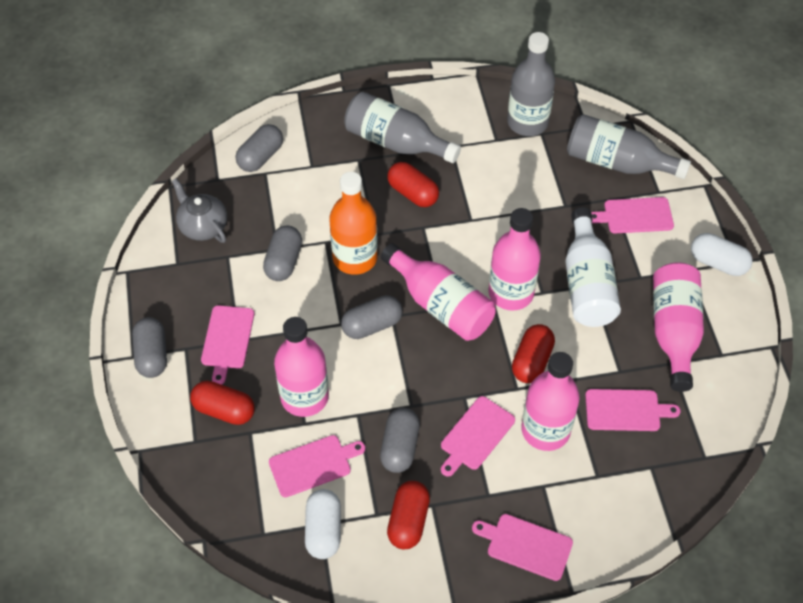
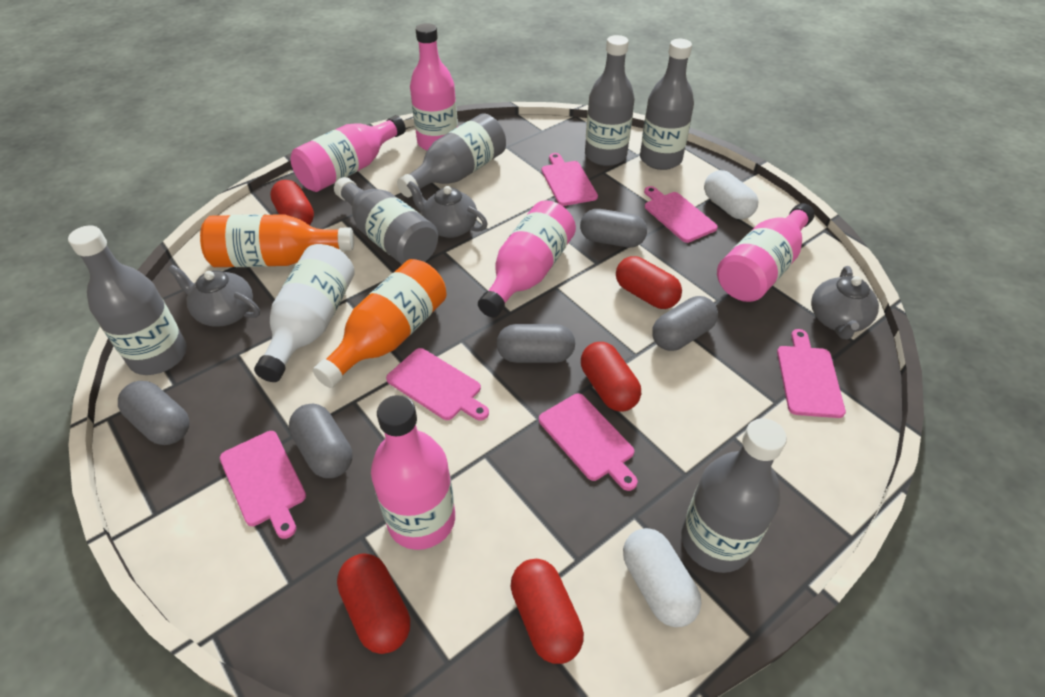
grey bottle: [344,91,461,163] [507,32,555,136] [567,114,691,179] = 3 -> [68,225,187,375] [334,177,438,265] [397,113,506,197] [585,35,634,166] [640,39,694,170] [681,418,787,573] = 6
grey teapot: [172,178,227,243] = 1 -> [168,265,260,327] [407,181,488,238] [811,266,879,339] = 3
orange bottle: [329,172,378,275] = 1 -> [200,214,354,267] [313,259,447,388] = 2
red capsule: [190,381,255,425] [387,162,439,207] [387,481,430,549] [512,324,555,383] = 4 -> [270,180,314,225] [337,553,410,654] [511,559,584,664] [581,342,641,411] [616,256,682,309] = 5

